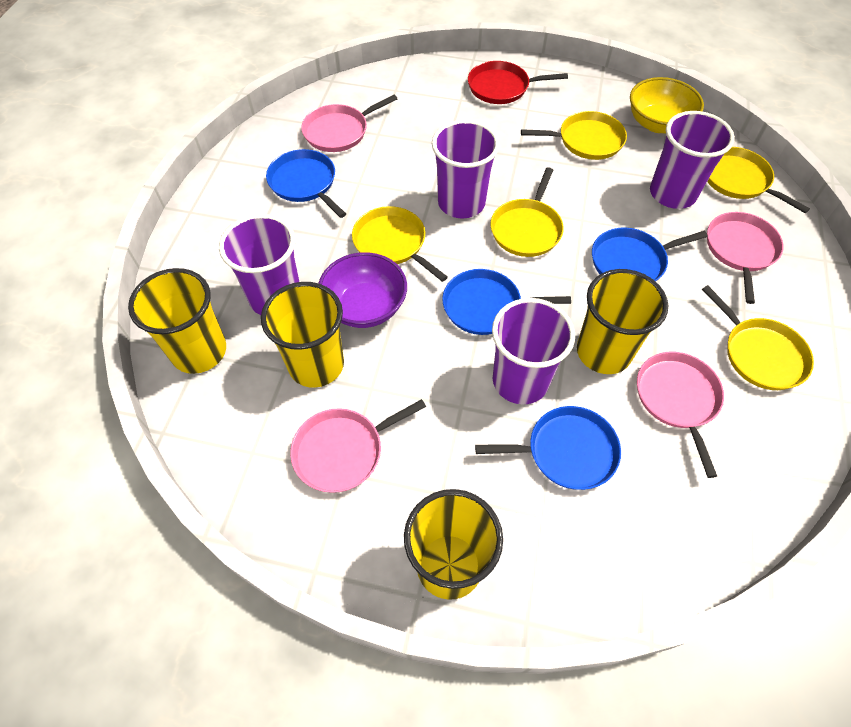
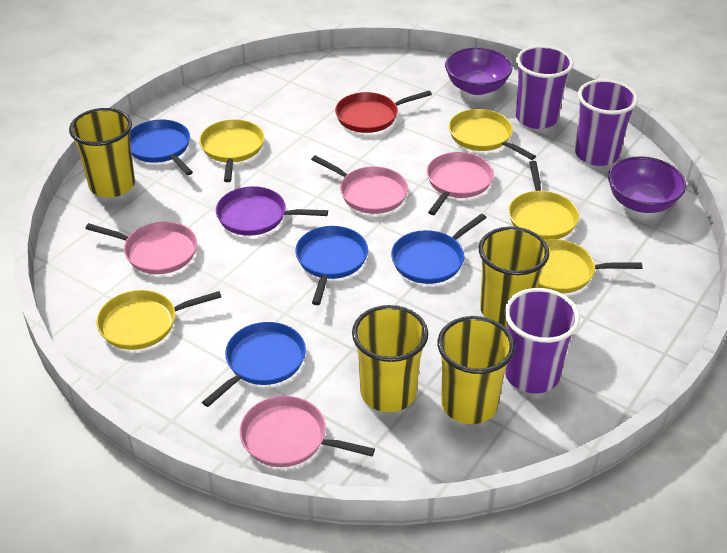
purple bowl: [319,252,407,328] = 1 -> [445,47,513,95] [608,156,686,213] = 2
purple cup: [219,214,299,315] [432,120,500,219] [492,298,575,404] [650,111,735,209] = 4 -> [504,288,580,393] [516,45,574,129] [575,79,638,166] = 3
purple pan: none = 0 -> [216,186,328,236] = 1
yellow bowl: [630,77,704,134] = 1 -> none = 0

